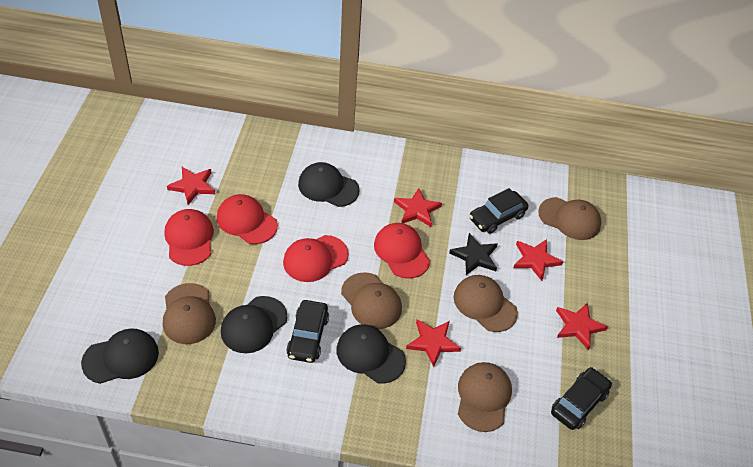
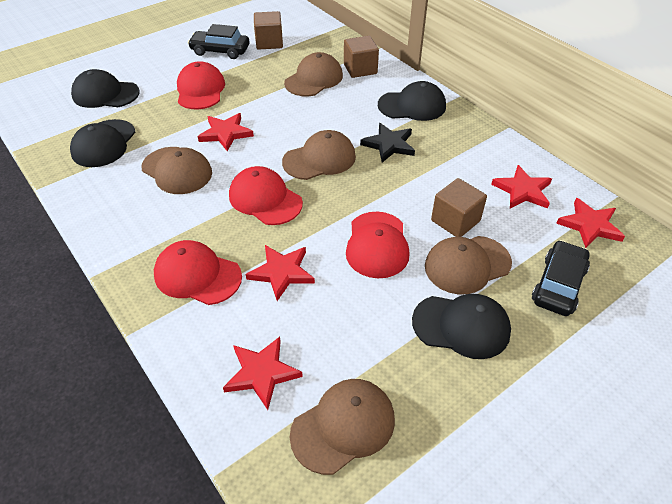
black car: [286,300,329,363] [469,188,529,234] [551,367,612,430] = 3 -> [188,24,249,59] [532,240,590,316] = 2
brown cube: none = 0 -> [254,11,283,50] [344,36,379,78] [431,178,487,237] = 3

